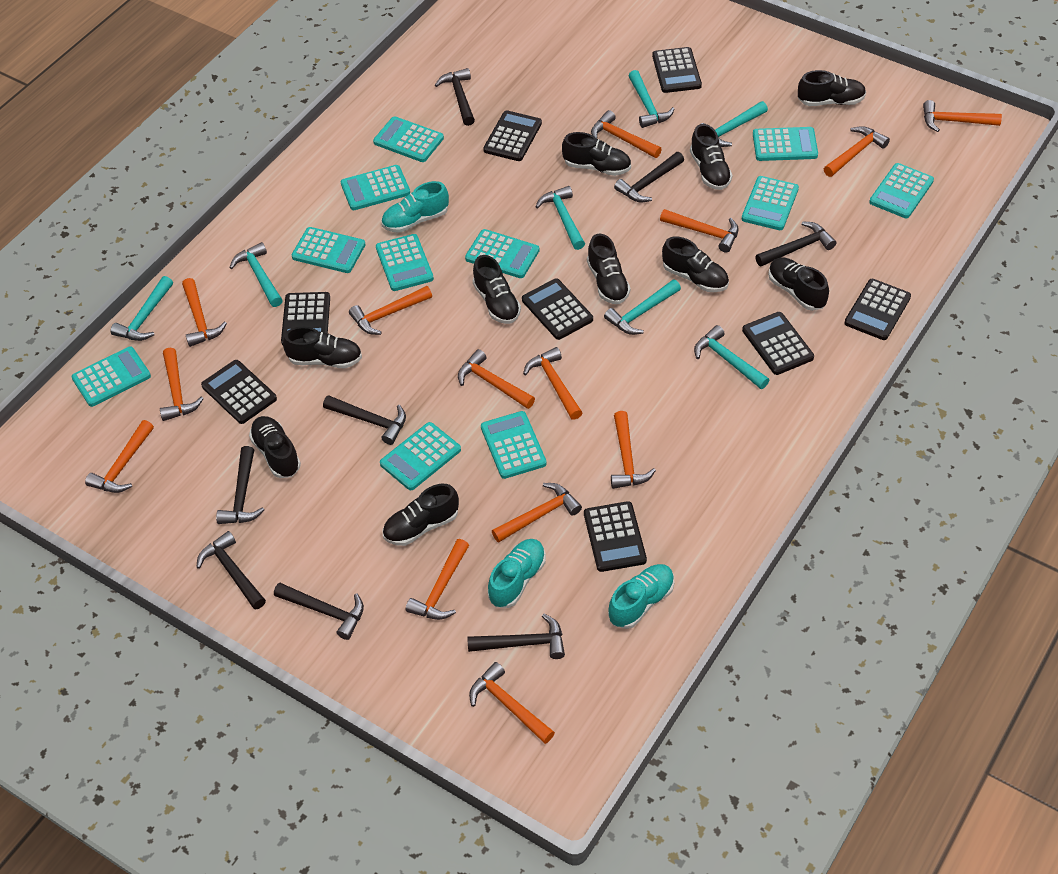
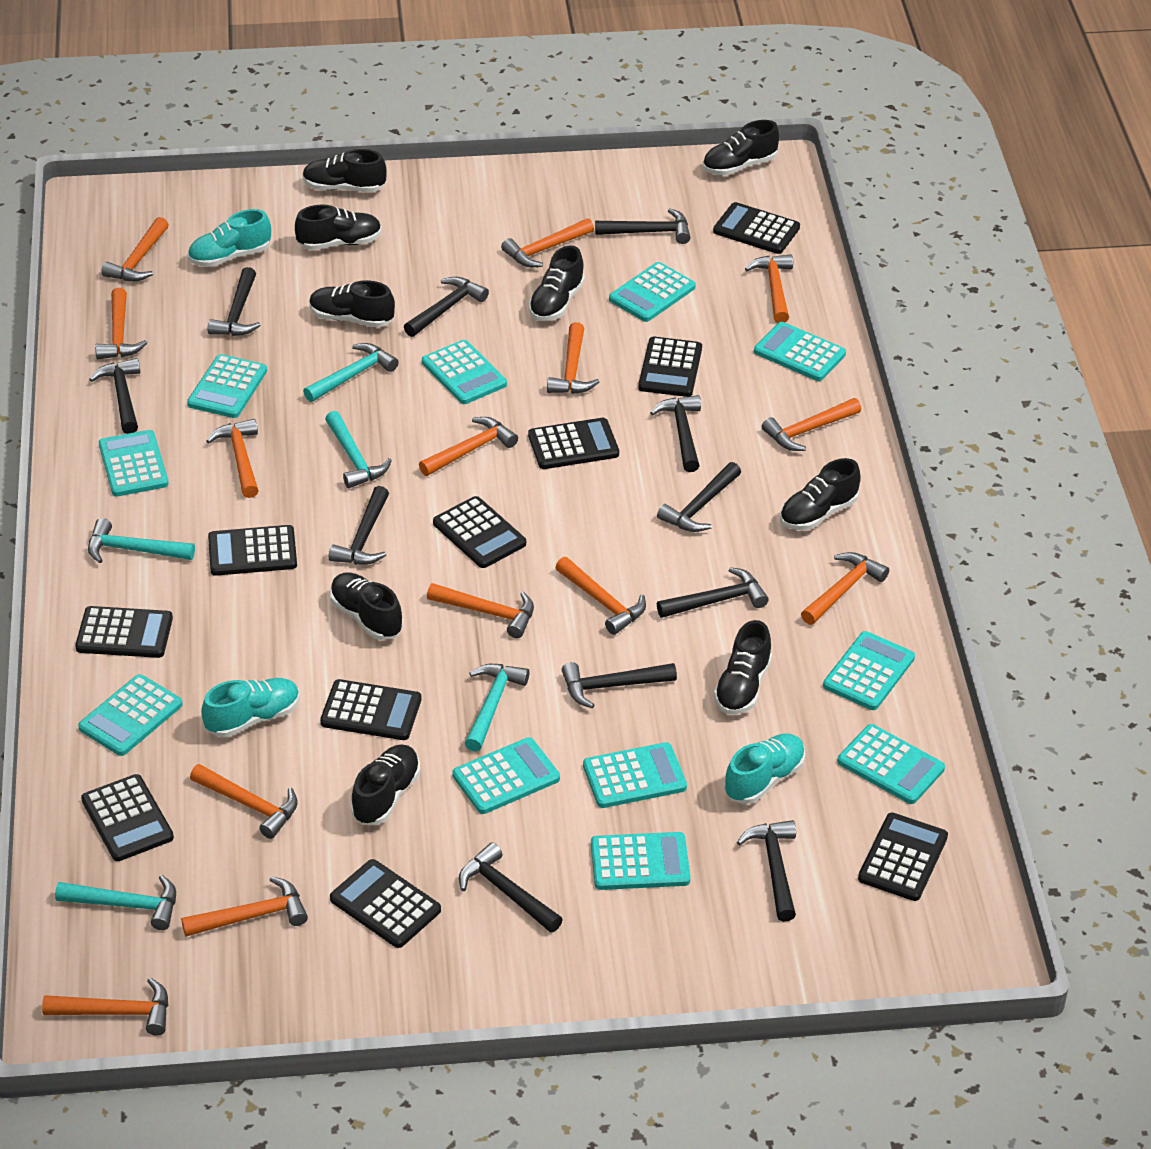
black calculator: [201,360,277,424] [281,292,330,345] [483,110,542,161] [522,278,593,340] [584,501,647,572] [652,47,702,93] [742,312,814,375] [845,279,911,340] = 8 -> [75,606,173,658] [81,774,174,861] [208,525,297,576] [320,679,421,740] [330,859,441,948] [433,496,526,568] [528,418,619,469] [638,337,702,397] [713,202,800,254] [858,812,948,901] = 10
black hammer: [196,531,266,610] [216,446,264,524] [274,582,364,640] [323,395,406,445] [435,68,475,126] [467,614,565,659] [614,152,684,202] [755,221,836,266] = 8 -> [89,358,140,434] [208,267,261,336] [328,486,389,565] [404,277,489,337] [459,843,563,933] [562,662,677,708] [595,209,691,244] [650,395,701,472] [657,462,741,532] [657,567,769,618] [737,820,796,922] = 11
black shoe: [249,416,301,478] [283,327,362,368] [383,484,459,546] [473,255,521,324] [562,132,631,176] [587,233,630,304] [662,236,729,292] [690,124,732,190] [768,258,829,311] [798,70,866,106] = 10 -> [295,205,382,250] [303,149,387,192] [309,280,395,328] [330,572,403,640] [351,744,420,825] [529,245,585,321] [703,120,779,175] [714,620,772,714] [780,458,861,530] = 9
turquoise hammer: [111,276,173,341] [229,242,283,307] [536,186,585,250] [604,279,681,335] [628,70,675,128] [694,325,769,389] [701,101,768,147] = 7 -> [55,875,176,930] [88,518,195,563] [303,343,399,402] [325,411,392,488] [465,664,530,752] = 5

